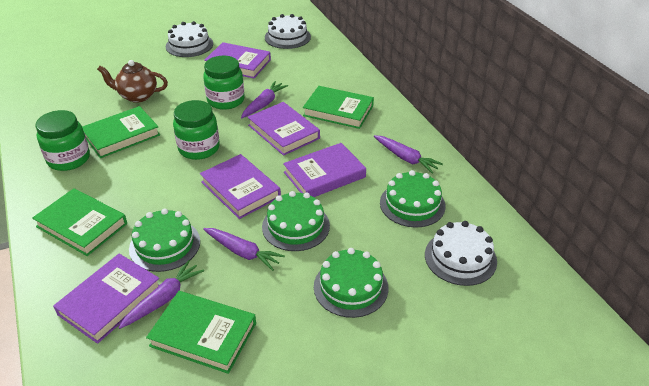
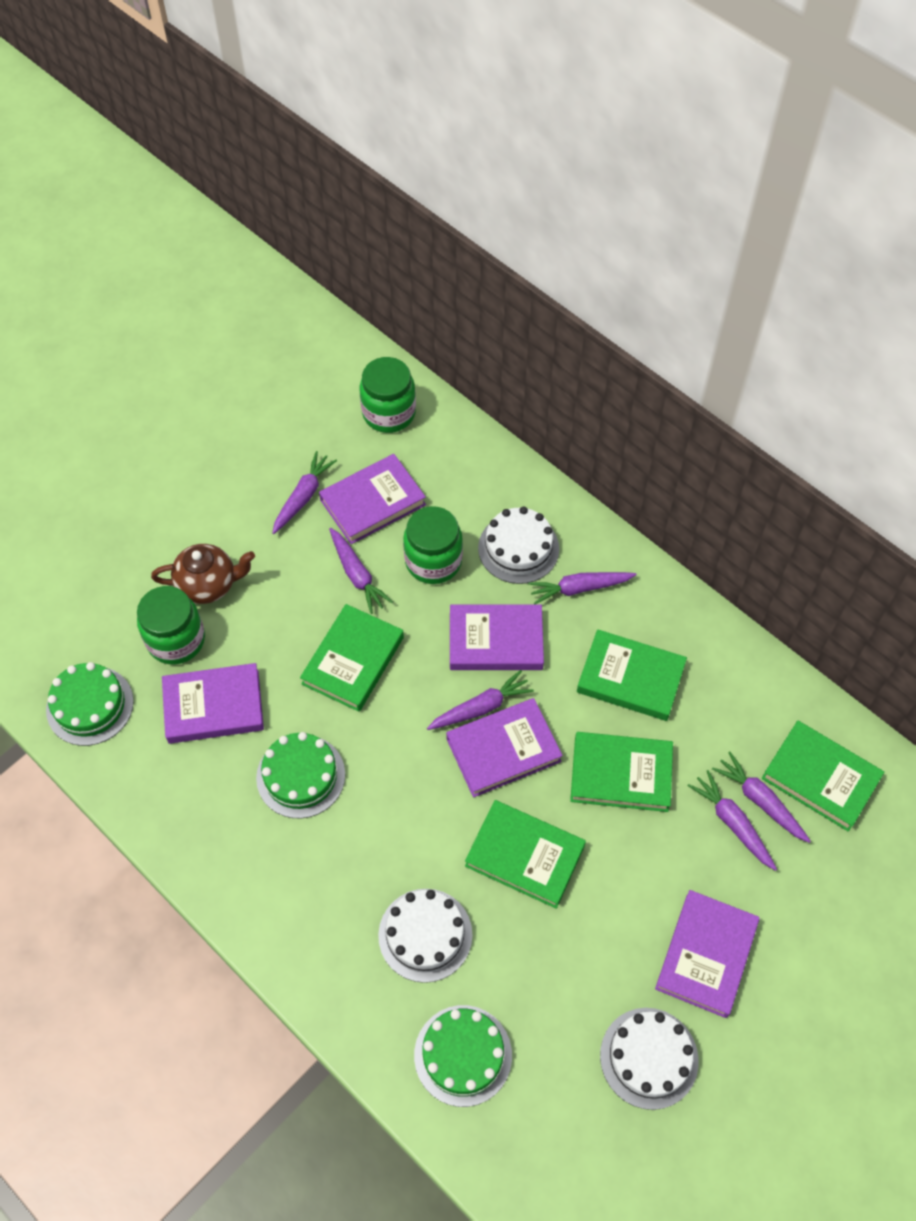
green book: [32,188,127,256] [82,106,160,158] [146,291,256,374] [303,86,374,129] = 4 -> [300,604,404,712] [465,800,586,909] [570,732,673,812] [577,629,687,721] [762,721,884,832] = 5
green cake: [129,208,200,272] [262,191,330,251] [314,248,388,318] [380,170,446,228] = 4 -> [46,662,134,746] [256,732,345,818] [414,1005,512,1107] = 3
purple carrot: [118,260,204,329] [203,228,285,271] [241,81,288,118] [374,135,443,174] = 4 -> [272,451,337,534] [329,528,393,614] [427,670,534,730] [528,572,637,604] [688,770,777,871] [712,752,811,843] = 6

